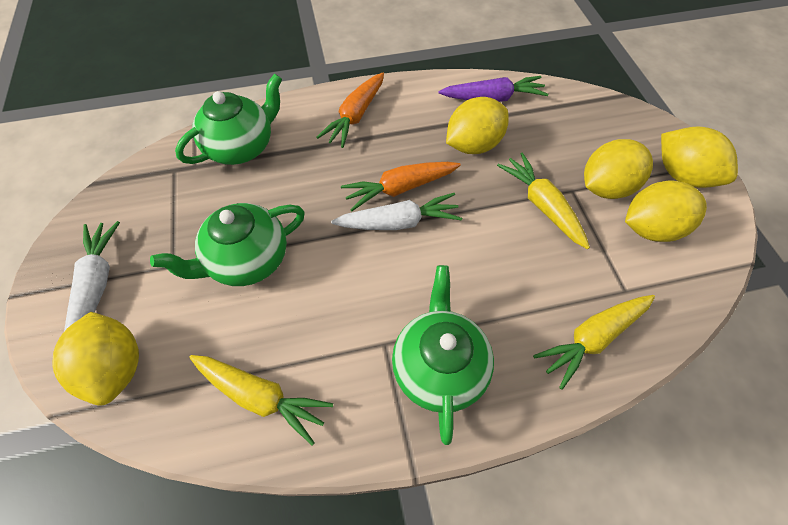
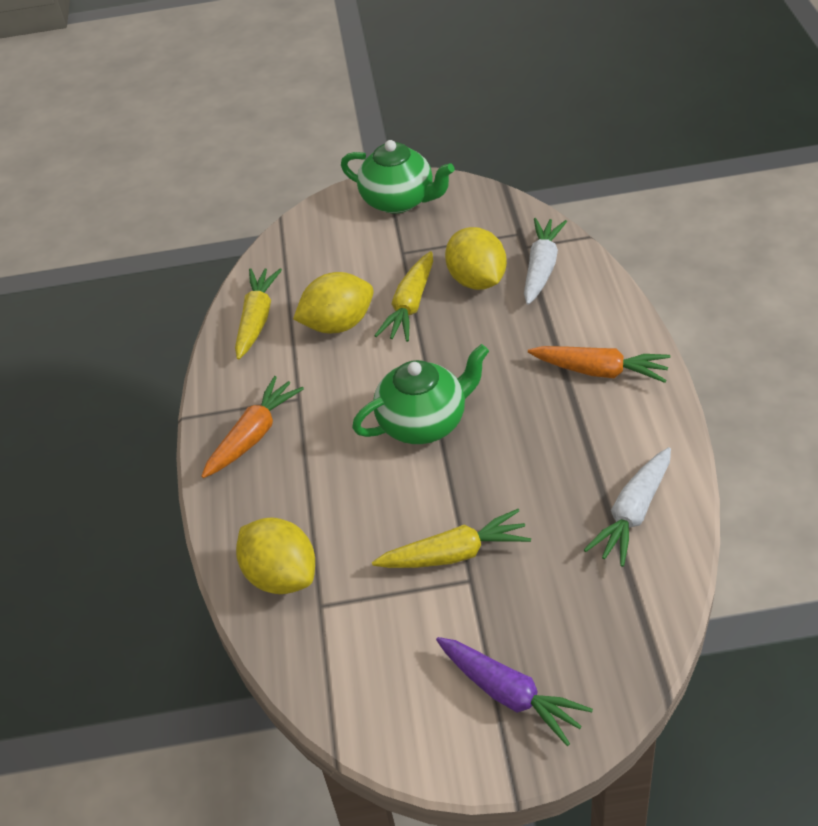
green teapot: [150,203,305,286] [175,74,282,165] [392,265,494,445] = 3 -> [341,140,454,214] [352,344,489,444] = 2
yellow lemon: [53,312,139,406] [446,97,509,154] [584,139,653,199] [625,181,707,242] [661,126,738,188] = 5 -> [236,517,315,594] [293,272,374,333] [445,227,507,290] = 3

